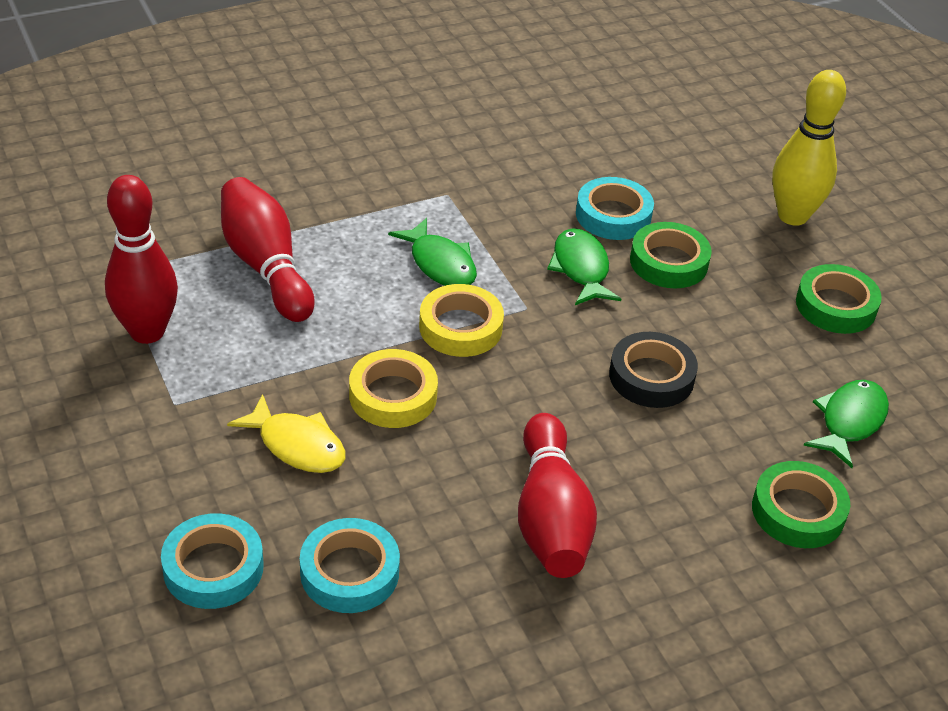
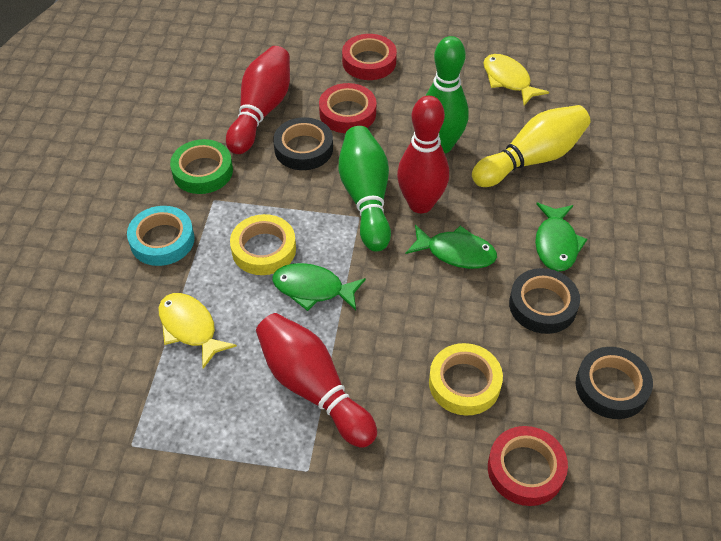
black tape: [609,332,698,408] = 1 -> [273,117,333,170] [509,268,580,334] [576,347,653,419] = 3
green bowling pin: none = 0 -> [339,126,391,252] [425,36,469,153] = 2
green tape: [630,222,712,289] [752,461,850,548] [796,264,882,334] = 3 -> [170,139,233,194] = 1
red tape: none = 0 -> [319,83,376,133] [342,34,397,80] [488,426,568,506] = 3
turquoise tape: [161,513,264,609] [300,518,400,613] [576,177,654,240] = 3 -> [127,206,195,266] = 1
yellow fish: [227,394,345,473] = 1 -> [158,293,237,369] [483,54,549,105] = 2

